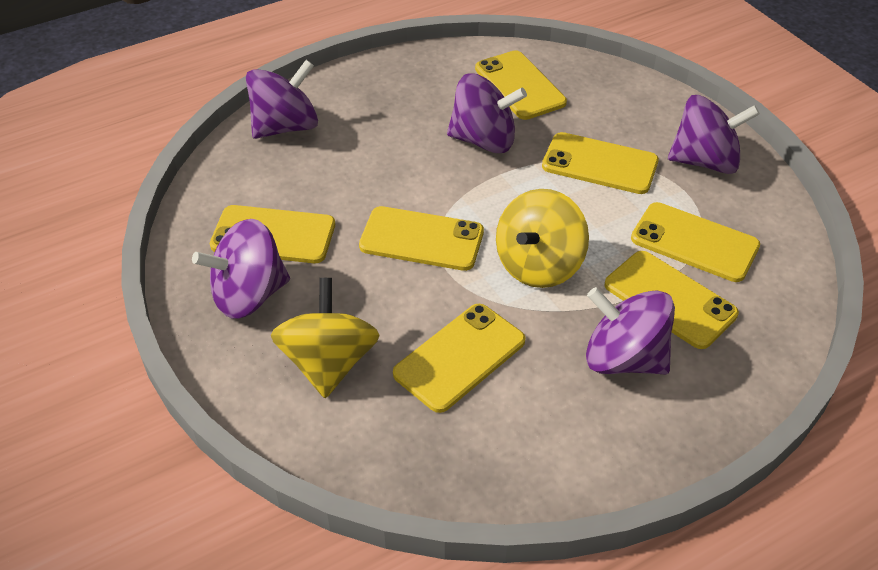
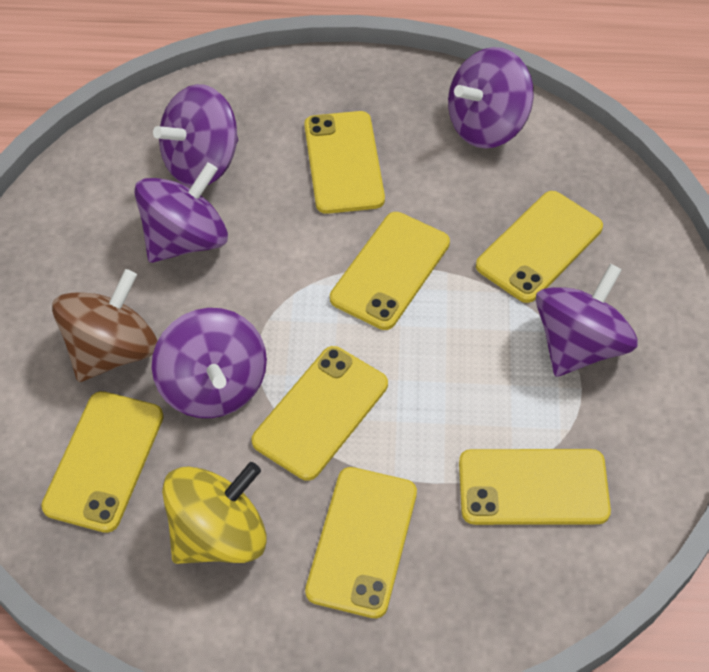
brown spinning top: none = 0 -> [52,269,157,382] = 1
yellow spinning top: [271,278,380,398] [496,189,589,288] = 2 -> [162,462,267,564] = 1

